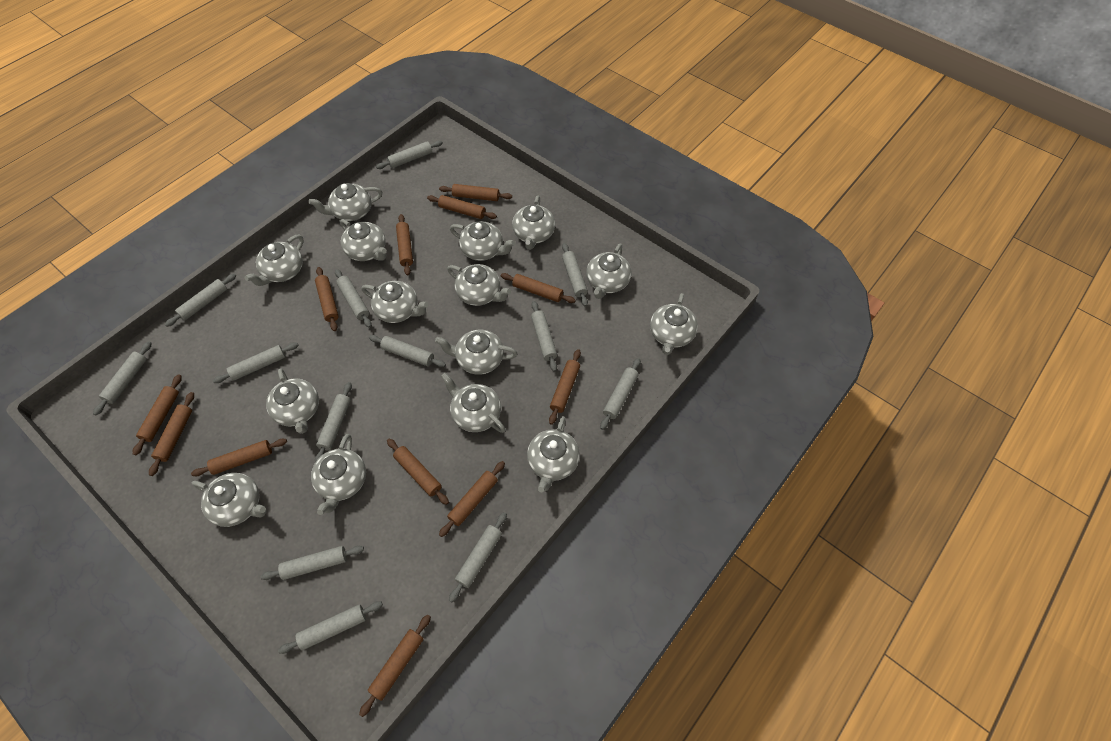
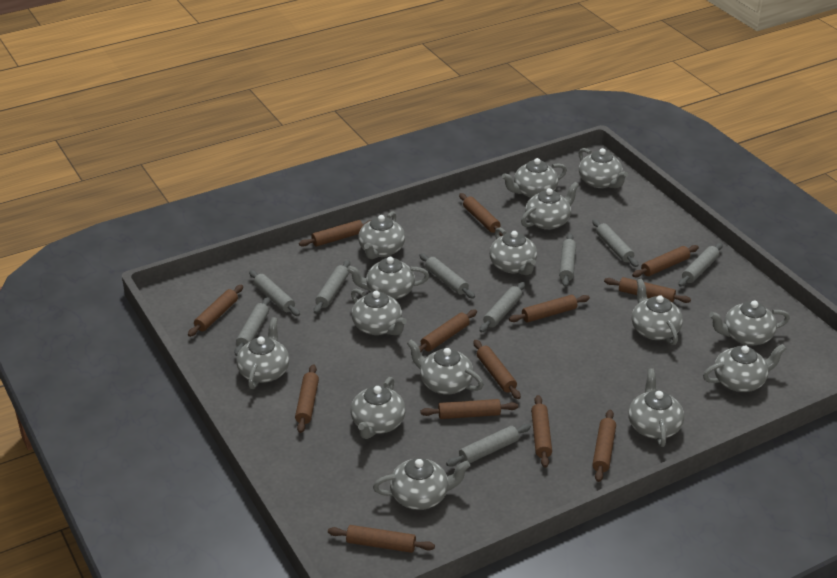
brown rolling pin: [133,374,182,455] [149,392,194,476] [191,439,287,476] [315,267,339,331] [359,615,431,717] [387,439,449,505] [396,214,413,275] [427,195,497,219] [439,184,512,201] [439,461,505,537] [501,273,576,303] [549,349,581,425] = 12 -> [188,285,243,337] [295,364,319,433] [299,220,371,247] [328,525,435,553] [419,310,477,352] [421,399,518,419] [459,193,503,236] [473,340,521,399] [509,295,590,322] [531,395,552,468] [592,410,616,482] [604,277,691,303] [632,245,699,277] = 13
grey rolling pin: [93,341,152,415] [165,274,236,327] [213,343,299,383] [261,546,364,580] [278,601,383,654] [315,382,352,462] [335,269,371,328] [369,335,446,367] [376,141,443,169] [449,512,507,602] [531,301,557,372] [562,243,588,307] [600,358,641,430] = 13 -> [234,297,270,356] [249,270,300,316] [314,260,350,314] [419,253,475,299] [446,424,531,467] [480,282,525,333] [559,234,576,287] [592,219,639,267] [678,243,723,287] = 9

